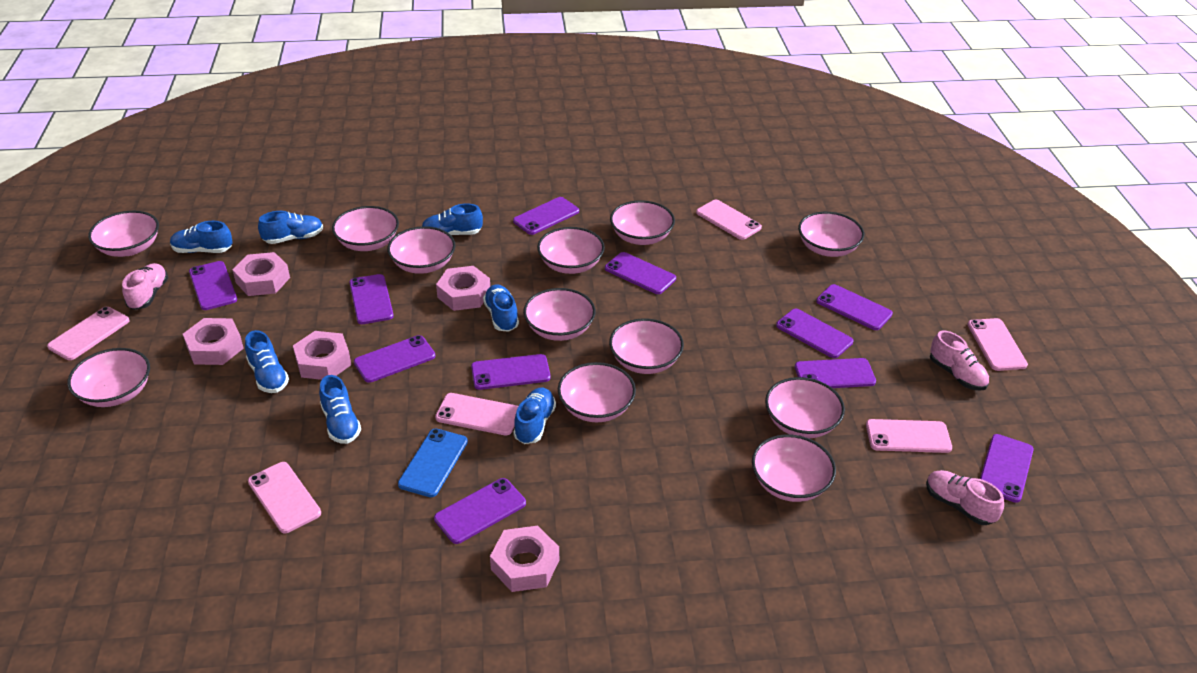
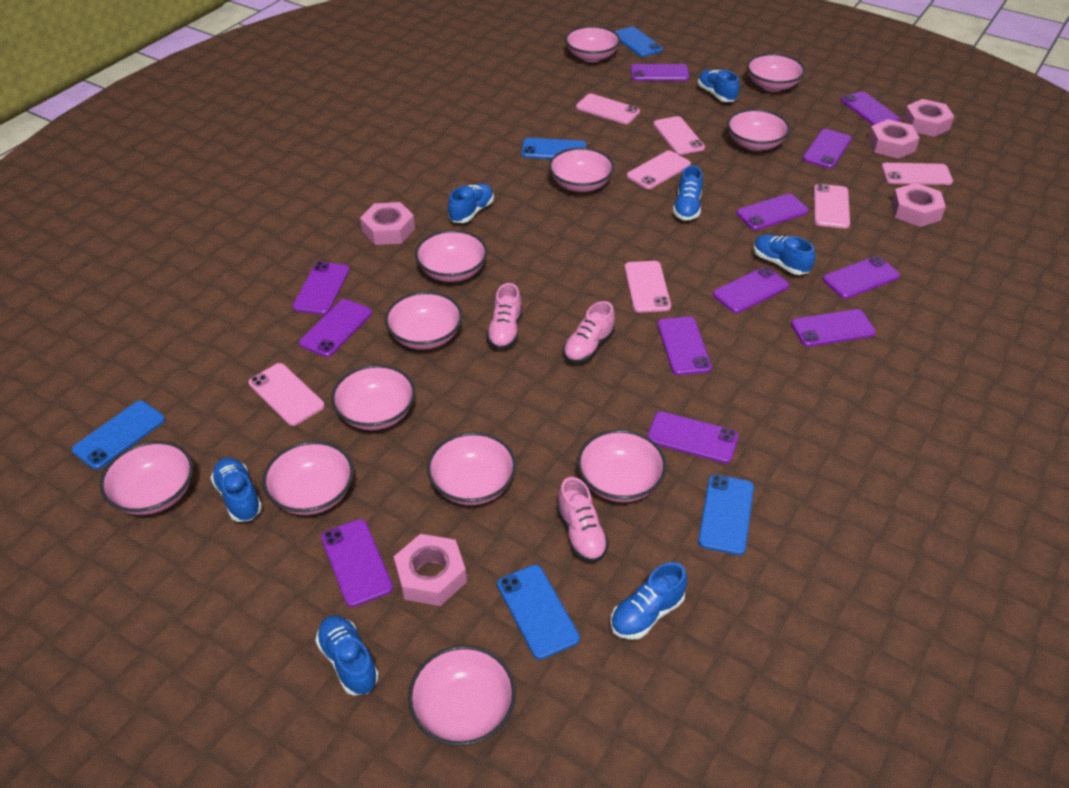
blue phone: [398,429,468,497] = 1 -> [72,401,165,470] [497,565,580,660] [521,138,586,159] [615,27,663,57] [698,474,754,555] = 5
pink phone: [47,307,130,360] [248,462,321,533] [435,393,518,436] [696,200,762,240] [866,419,952,453] [967,318,1028,371] = 6 -> [248,363,325,426] [576,94,640,124] [625,261,671,312] [627,150,691,189] [653,116,705,155] [814,184,850,229] [881,163,953,185] = 7
purple phone: [189,261,237,310] [349,274,394,324] [354,335,435,383] [434,478,526,544] [471,354,551,390] [513,197,579,235] [605,252,676,294] [776,309,853,358] [795,358,876,388] [816,284,893,330] [980,434,1034,503] = 11 -> [292,262,350,315] [299,299,372,357] [321,519,393,607] [630,64,690,81] [647,411,739,463] [657,317,712,375] [713,267,789,313] [736,194,809,230] [791,309,876,347] [803,129,851,168] [823,256,900,299] [841,91,900,125] = 12

